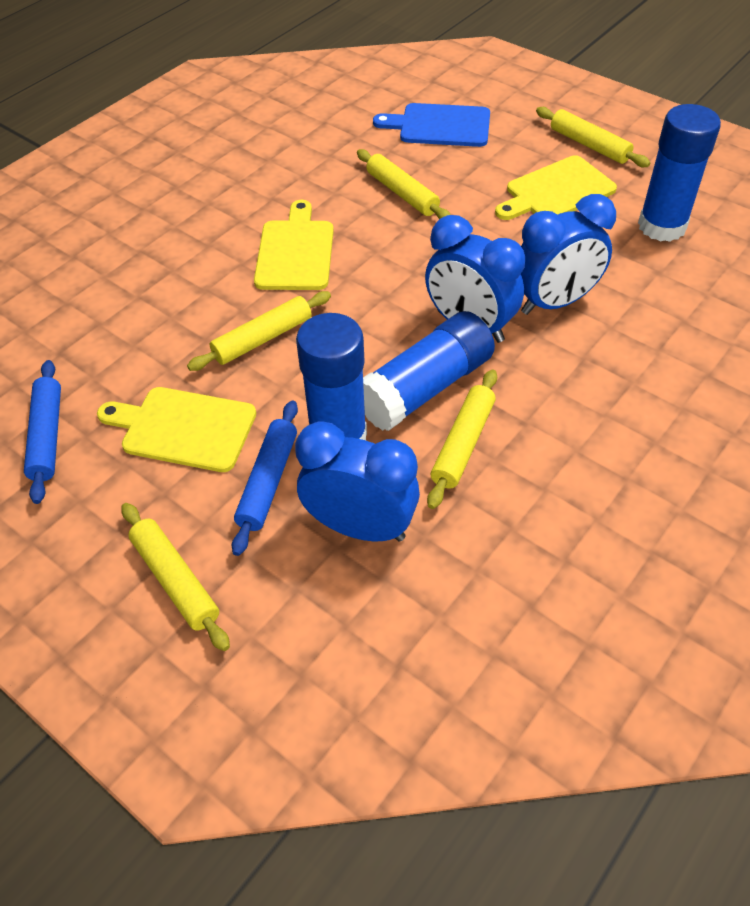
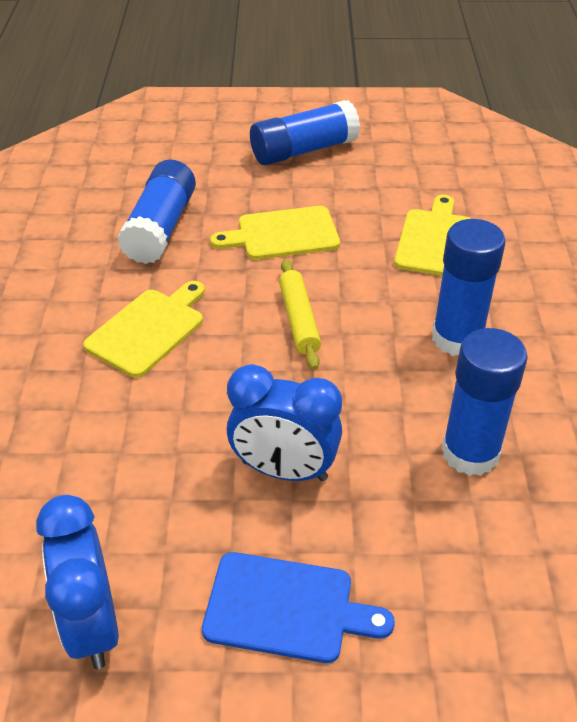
blue clock: [295,422,420,542] [425,215,525,343] [521,194,616,315] = 3 -> [36,495,119,669] [227,364,342,481] = 2
blue glue stick: [296,313,367,440] [363,311,495,431] [638,104,721,242] = 3 -> [117,160,196,264] [250,100,360,165] [432,219,506,356] [442,328,528,476] = 4
blue rolling pin: [24,360,61,504] [232,400,298,556] = 2 -> none = 0
yellow rolling pin: [121,503,230,651] [187,291,331,371] [357,149,451,219] [427,369,497,509] [536,107,650,167] = 5 -> [279,259,321,370] = 1

